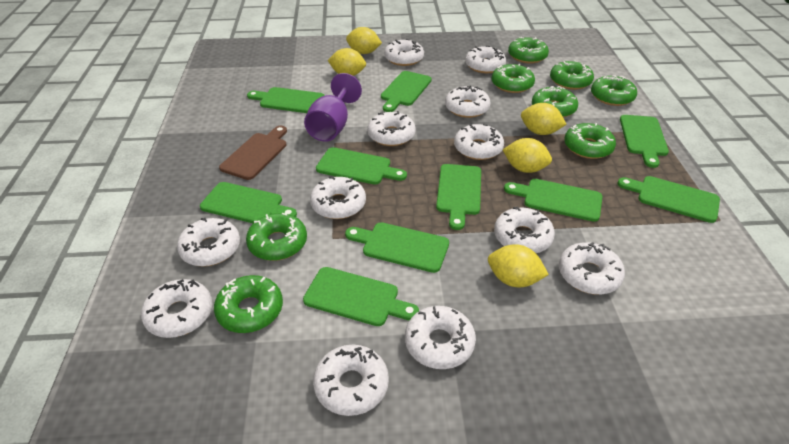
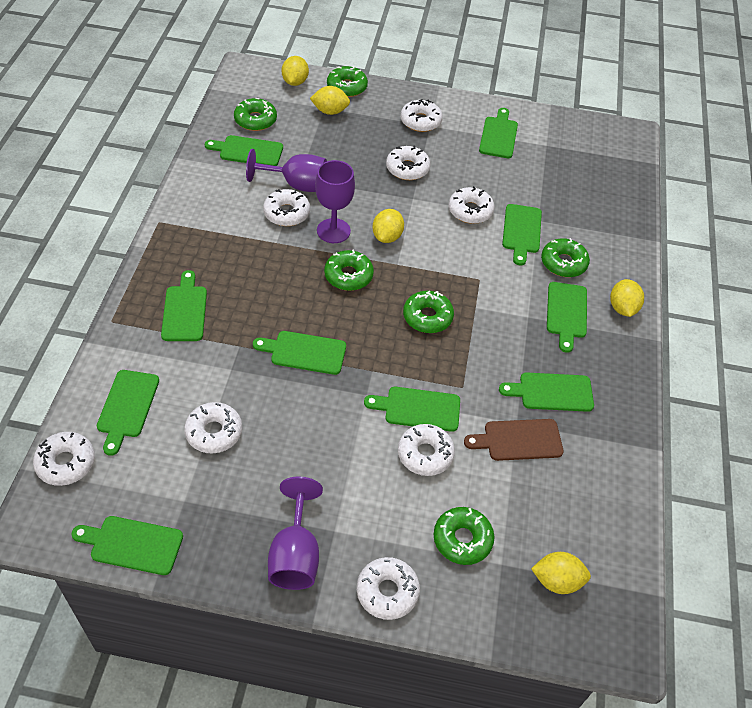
green donut: [214,275,283,333] [246,213,307,261] [492,64,535,93] [508,37,549,64] [532,86,578,118] [550,60,594,90] [564,123,616,159] [591,75,637,106] = 8 -> [234,98,277,131] [324,249,374,291] [327,66,368,97] [403,291,454,333] [433,507,494,565] [541,238,590,277] = 6
purple goblet: [304,73,362,142] = 1 -> [246,149,327,192] [268,476,323,590] [315,160,355,243] = 3
white donut: [141,279,212,338] [177,218,240,267] [310,176,366,219] [313,345,389,416] [367,111,415,146] [384,39,424,66] [405,306,476,369] [445,85,491,118] [454,124,504,160] [465,46,506,73] [494,206,555,253] [559,242,625,294] = 12 -> [33,432,95,486] [184,402,242,453] [263,189,310,226] [357,557,420,620] [386,145,430,180] [398,424,455,476] [401,99,443,132] [449,186,495,224] = 8

